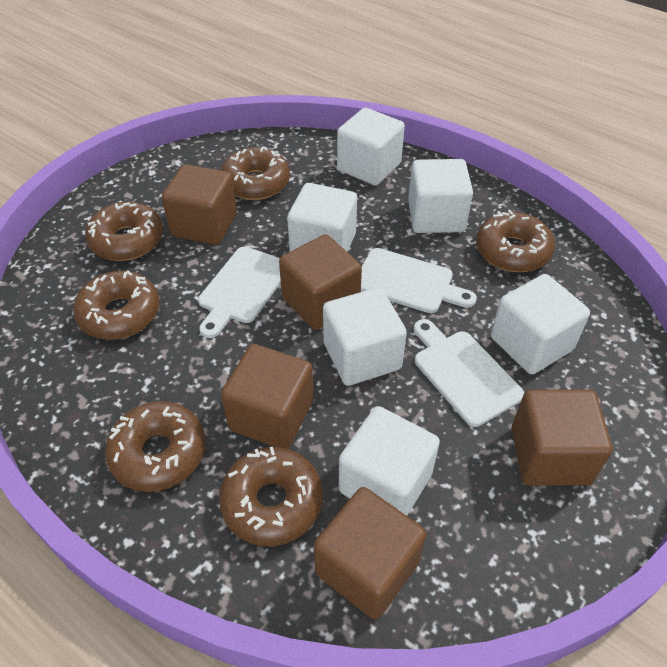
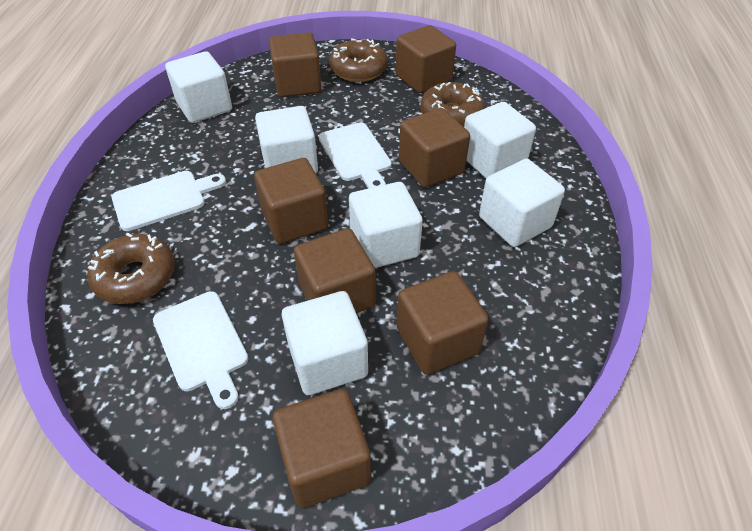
brown cube: [162,164,237,245] [221,344,314,449] [279,234,362,330] [314,487,426,620] [512,390,613,486] = 5 -> [254,158,328,244] [269,32,321,97] [273,389,371,508] [294,228,376,313] [396,25,456,93] [397,271,489,375] [399,108,470,188] = 7
brown donut: [73,270,160,340] [85,202,163,261] [105,401,206,492] [219,447,323,546] [221,146,290,200] [476,210,555,272] = 6 -> [87,233,175,304] [329,38,388,82] [420,82,485,127] = 3

